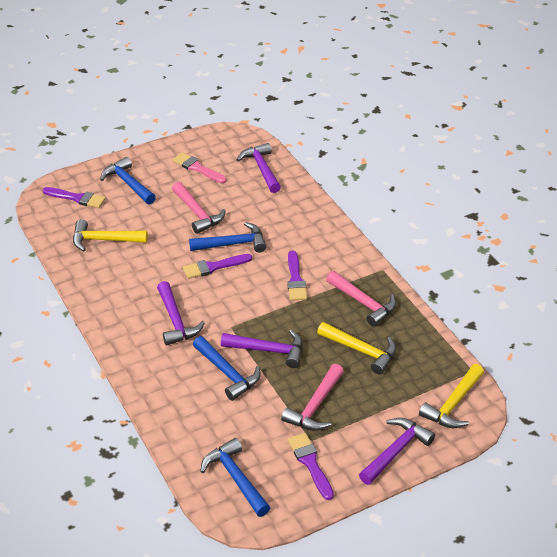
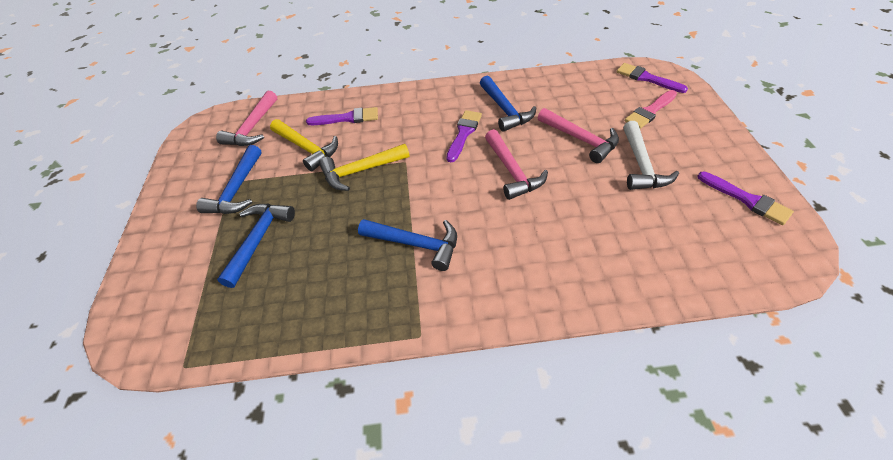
purple hammer: [157,281,205,345] [221,330,303,368] [237,143,281,193] [359,418,435,485] = 4 -> none = 0
white hammer: none = 0 -> [623,121,679,190] = 1
yellow hammer: [73,219,148,251] [317,322,396,374] [419,364,484,428] = 3 -> [270,119,338,172] [319,144,410,191] = 2

